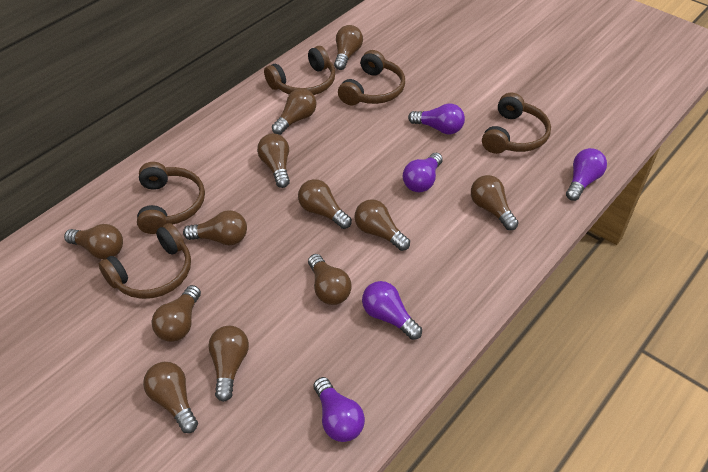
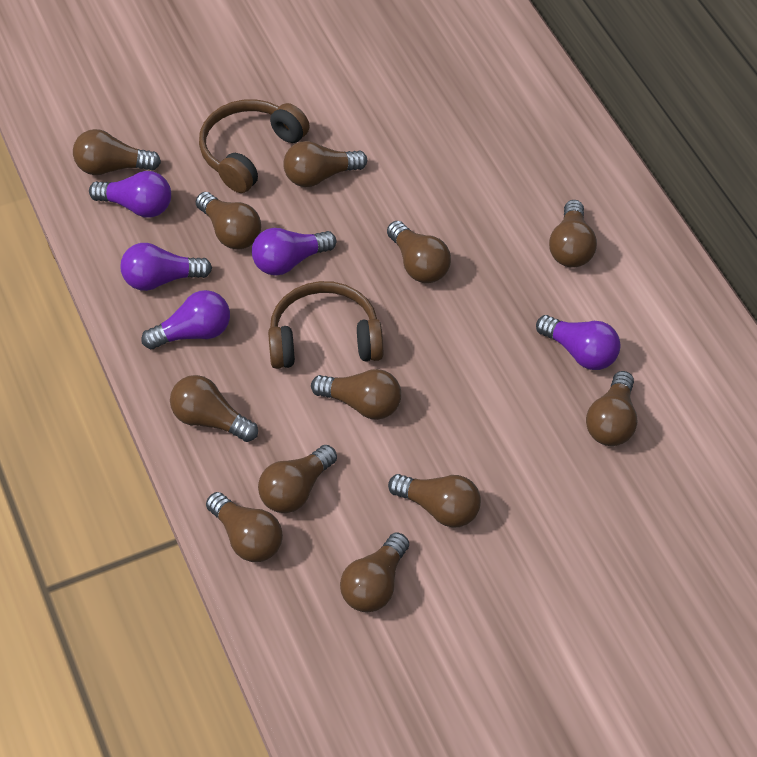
brown headphones: [99,223,191,299] [137,162,205,234] [264,46,335,95] [338,50,405,105] [482,92,551,154] = 5 -> [199,99,310,193] [268,281,384,369] = 2

